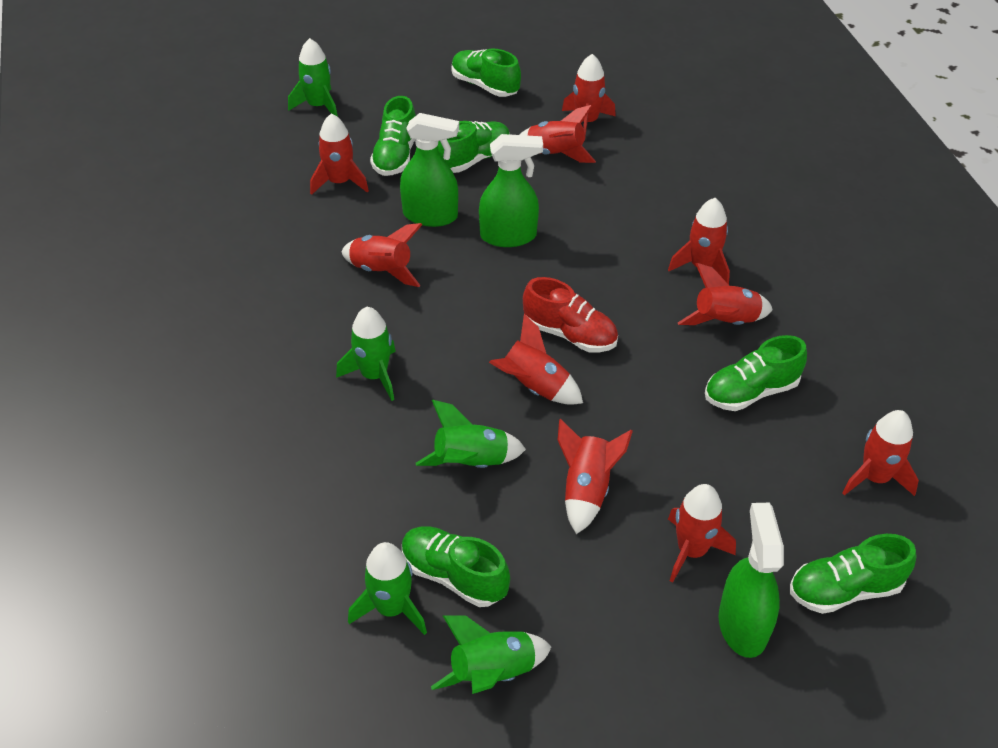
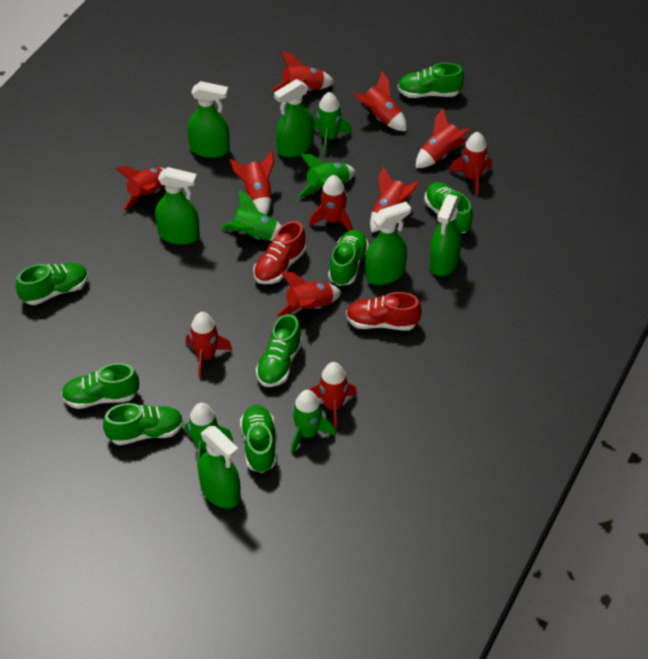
green shoe: [370,96,416,176] [402,526,510,607] [437,121,510,173] [452,49,521,97] [705,335,807,411] [790,534,916,614] = 6 -> [16,263,88,305] [61,363,139,409] [103,403,184,445] [240,405,276,473] [256,314,302,387] [328,230,369,286] [398,63,464,98] [424,182,473,233] = 8
green spray bottle: [400,113,459,227] [479,134,543,247] [719,503,784,658] = 3 -> [155,167,199,245] [188,81,230,158] [198,426,241,508] [274,79,314,157] [365,202,411,285] [430,194,462,276] = 6
red rocket: [310,113,369,195] [341,223,422,287] [489,314,583,405] [519,105,596,163] [558,419,633,534] [562,54,616,141] [668,198,730,285] [668,484,736,583] [678,263,773,325] [842,410,919,496] = 10 -> [116,166,165,211] [186,312,232,378] [230,150,274,215] [272,51,334,91] [276,272,342,316] [309,175,352,231] [310,362,357,429] [353,71,407,131] [370,166,420,233] [416,109,471,168] [449,132,492,195] = 11
red shoe: [523,277,618,353] = 1 -> [253,221,306,284] [346,292,422,330] = 2

